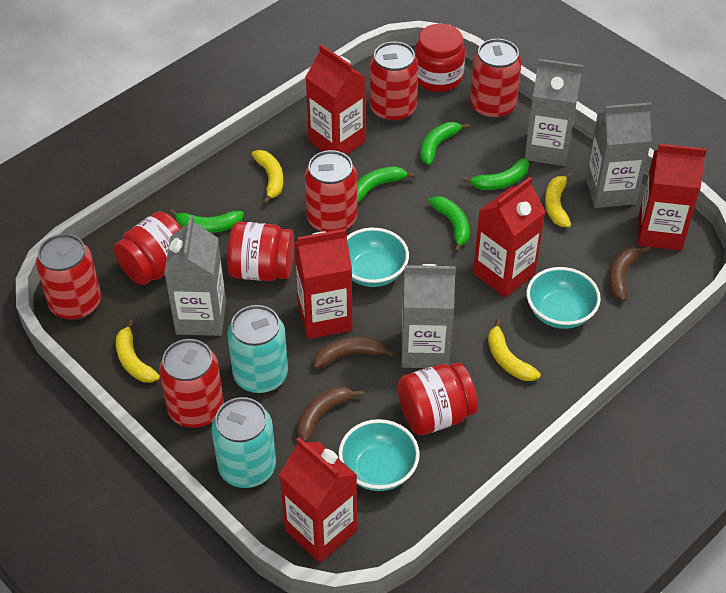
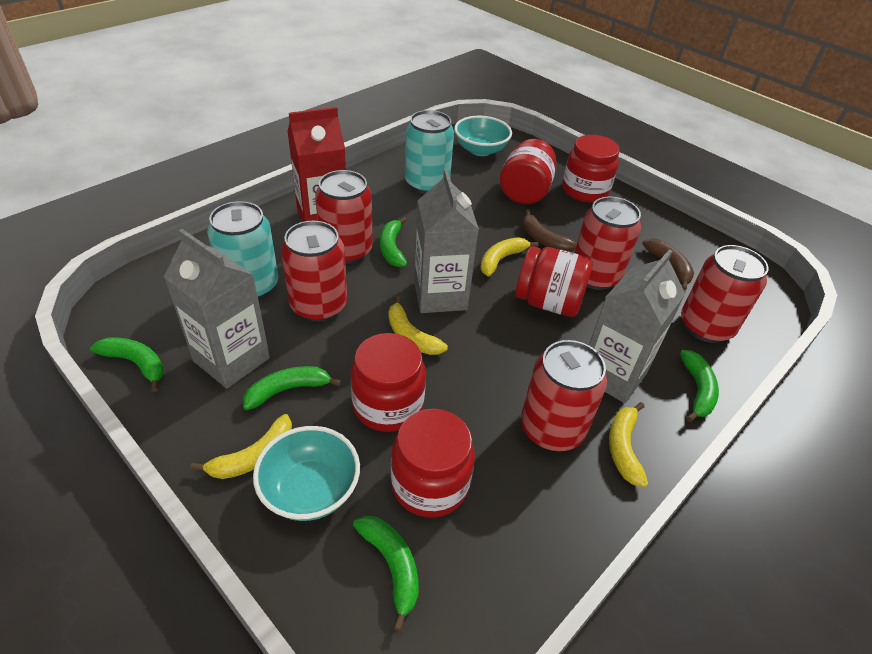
brown banana: [297,387,363,442] [314,337,394,369] [608,246,650,301] = 3 -> [523,209,577,252] [642,238,694,290] = 2
grey carton: [164,216,226,336] [402,264,456,368] [524,59,583,166] [585,102,652,208] = 4 -> [164,229,270,388] [414,169,479,313] [589,249,685,403] = 3
red carton: [279,437,357,563] [294,229,352,339] [306,44,366,155] [473,177,546,298] [638,144,707,251] = 5 -> [287,107,346,222] = 1
red jar: [114,211,182,285] [227,222,294,281] [398,362,478,435] [415,24,465,92] = 4 -> [351,333,426,432] [391,409,475,518] [500,139,556,204] [515,246,593,317] [562,135,620,202] = 5
turquoise bowl: [338,419,420,491] [347,228,409,287] [526,267,601,329] = 3 -> [253,426,360,521] [454,116,512,156] = 2

